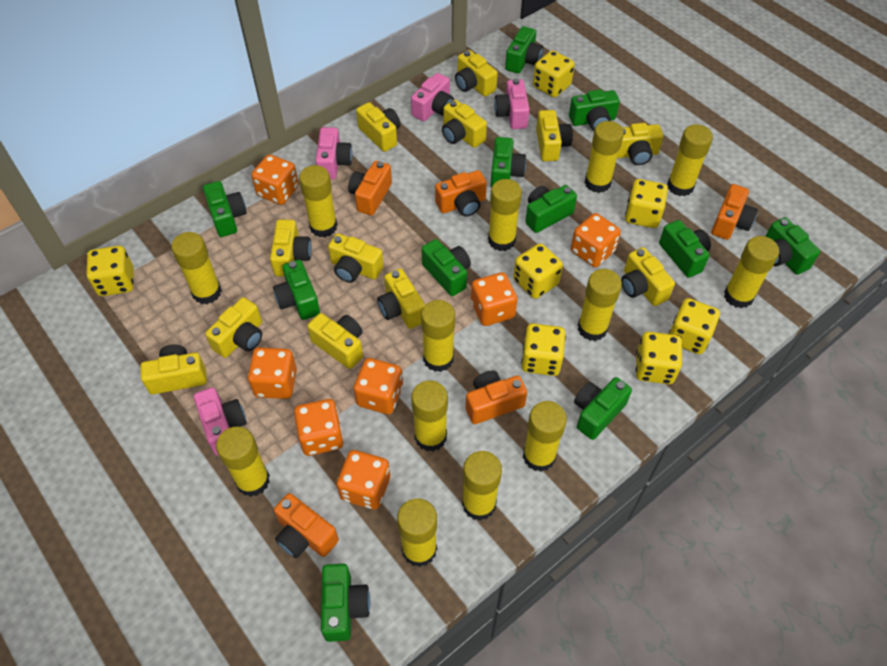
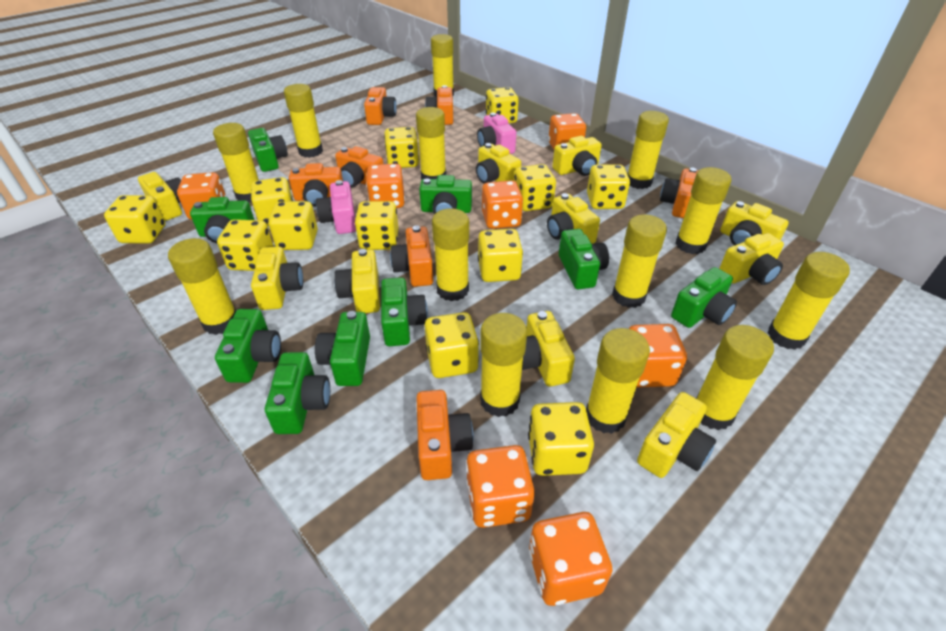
green camera: [203,181,247,237] [273,260,320,320] [321,564,370,642] [421,239,471,296] [491,137,526,188] [505,26,543,74] [525,185,577,233] [569,89,620,130] [574,377,632,440] [659,220,711,278] [765,217,820,275] = 11 -> [190,197,254,243] [215,309,281,383] [248,128,288,172] [265,352,330,434] [315,311,370,386] [381,277,428,346] [419,175,472,215] [559,229,609,289] [671,267,737,328] = 9
orange camera: [274,493,339,558] [348,161,392,215] [435,170,487,216] [465,370,527,424] [711,184,758,240] = 5 -> [289,163,343,207] [335,146,383,188] [364,87,397,125] [390,225,433,287] [416,390,473,480] [425,85,453,125] [660,168,699,218] = 7
pink camera: [194,387,247,455] [315,127,353,179] [411,73,454,121] [494,79,530,129] = 4 -> [316,180,356,234] [477,113,516,154] = 2
yellow camera: [140,344,207,394] [205,297,262,358] [270,219,312,277] [307,313,363,369] [328,233,384,283] [356,102,400,152] [377,268,425,329] [442,100,487,148] [455,50,498,97] [536,110,573,161] [617,123,664,165] [621,247,675,306] = 12 -> [138,172,182,221] [251,246,303,310] [334,249,380,313] [476,143,521,184] [522,311,575,387] [547,193,600,244] [552,136,602,176] [637,392,716,478] [719,233,784,285] [720,201,789,246] = 10
yellow dice: [87,246,134,296] [513,243,563,299] [521,323,566,376] [533,50,575,98] [625,179,668,228] [636,331,682,384] [669,298,720,354] = 7 -> [104,195,166,244] [217,219,274,271] [251,177,293,226] [268,201,318,250] [355,201,399,250] [384,127,419,168] [425,312,479,378] [478,229,523,282] [486,87,519,124] [514,164,556,211] [528,402,594,476] [587,164,630,209] = 12

